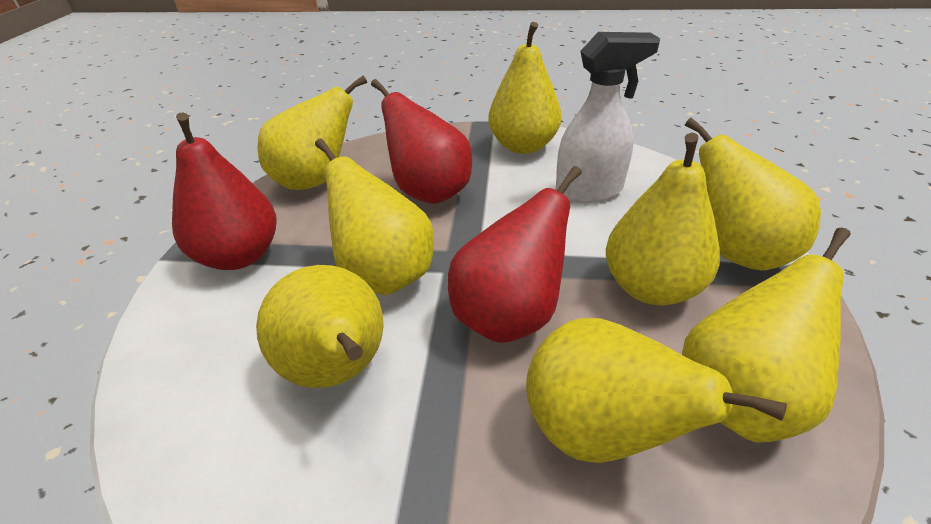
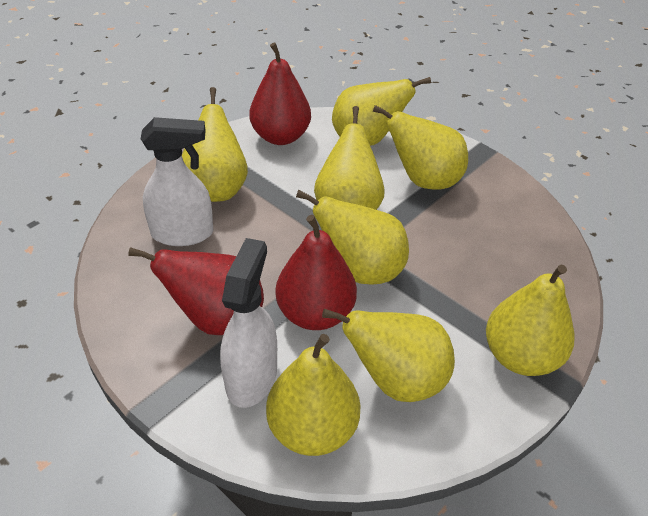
white spray bottle: [556,32,660,203] = 1 -> [141,117,213,246] [220,238,277,408] = 2

